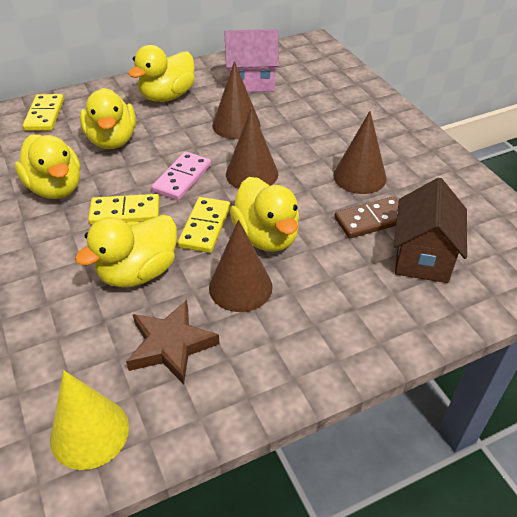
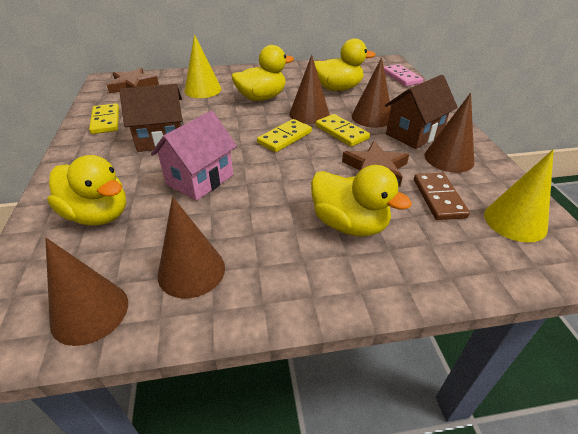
brown cone: [209,220,273,312] [212,61,260,139] [226,108,278,189] [333,111,387,194] = 4 -> [45,238,128,346] [158,197,225,299] [289,55,330,124] [352,57,391,128] [424,93,474,173] = 5
brown house: [394,177,467,283] = 1 -> [119,84,184,152] [385,75,458,149] = 2
brown star: [126,300,220,385] = 1 -> [107,68,159,93] [342,141,409,187] = 2
yellow cone: [50,370,129,470] = 1 -> [185,35,221,98] [484,150,554,242] = 2
yellow duck: [15,134,81,199] [75,215,177,287] [80,88,136,149] [128,45,195,102] [230,177,299,252] = 5 -> [47,155,126,226] [231,45,294,101] [311,165,412,236] [314,38,376,91] = 4

